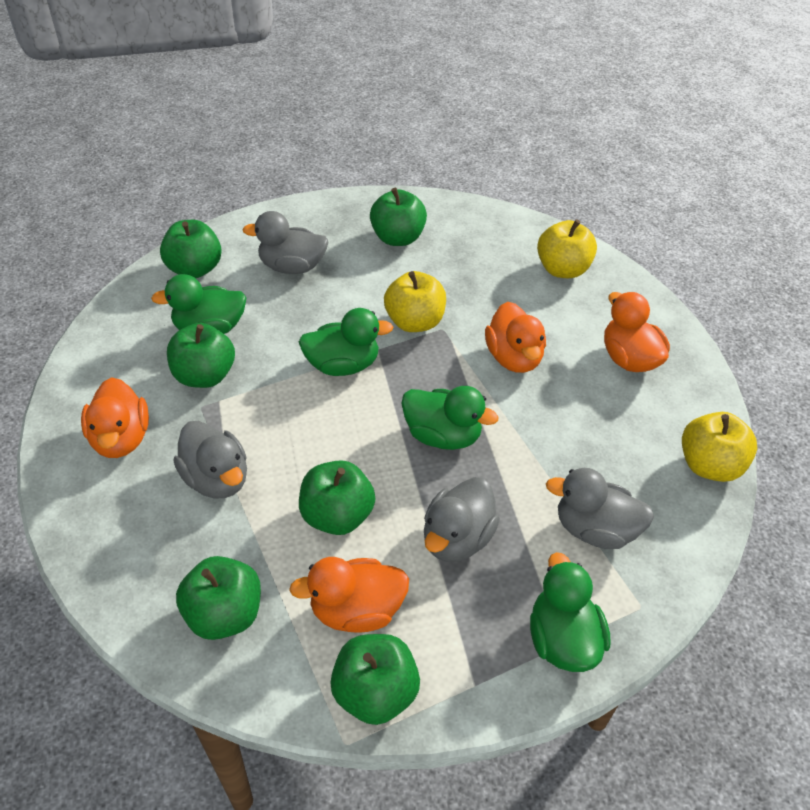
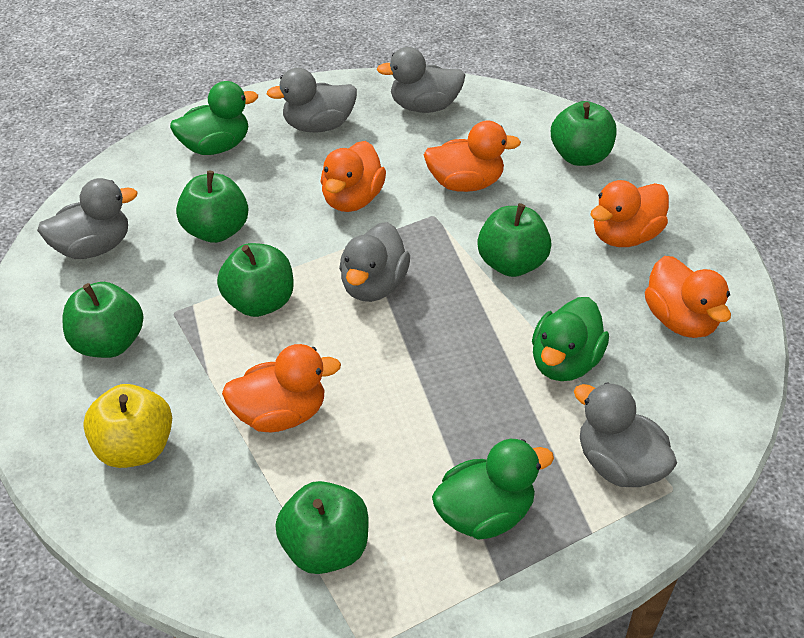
green duck: [151,274,247,334] [299,308,393,376] [401,386,498,450] [530,552,611,672] = 4 -> [170,81,258,155] [432,439,554,540] [532,297,609,381] = 3
grey duck: [173,421,247,498] [242,211,328,274] [424,477,500,562] [546,468,654,549] = 4 -> [37,178,138,259] [267,68,357,133] [339,222,410,302] [377,47,465,113] [574,382,677,487] = 5
orange duck: [81,377,149,458] [289,557,409,633] [485,302,546,373] [604,292,670,372] = 4 -> [222,344,341,432] [320,141,386,212] [424,121,521,192] [590,180,669,247] [645,256,731,338] = 5
yellow apple: [384,271,446,332] [537,219,597,278] [682,412,757,482] = 3 -> [83,384,172,468] = 1

